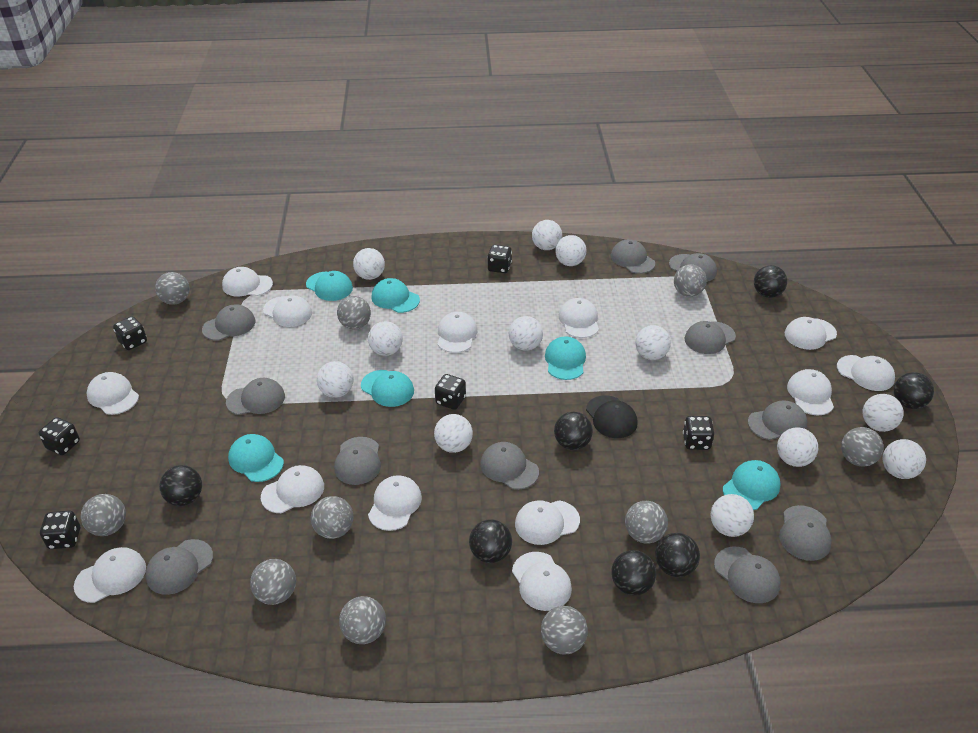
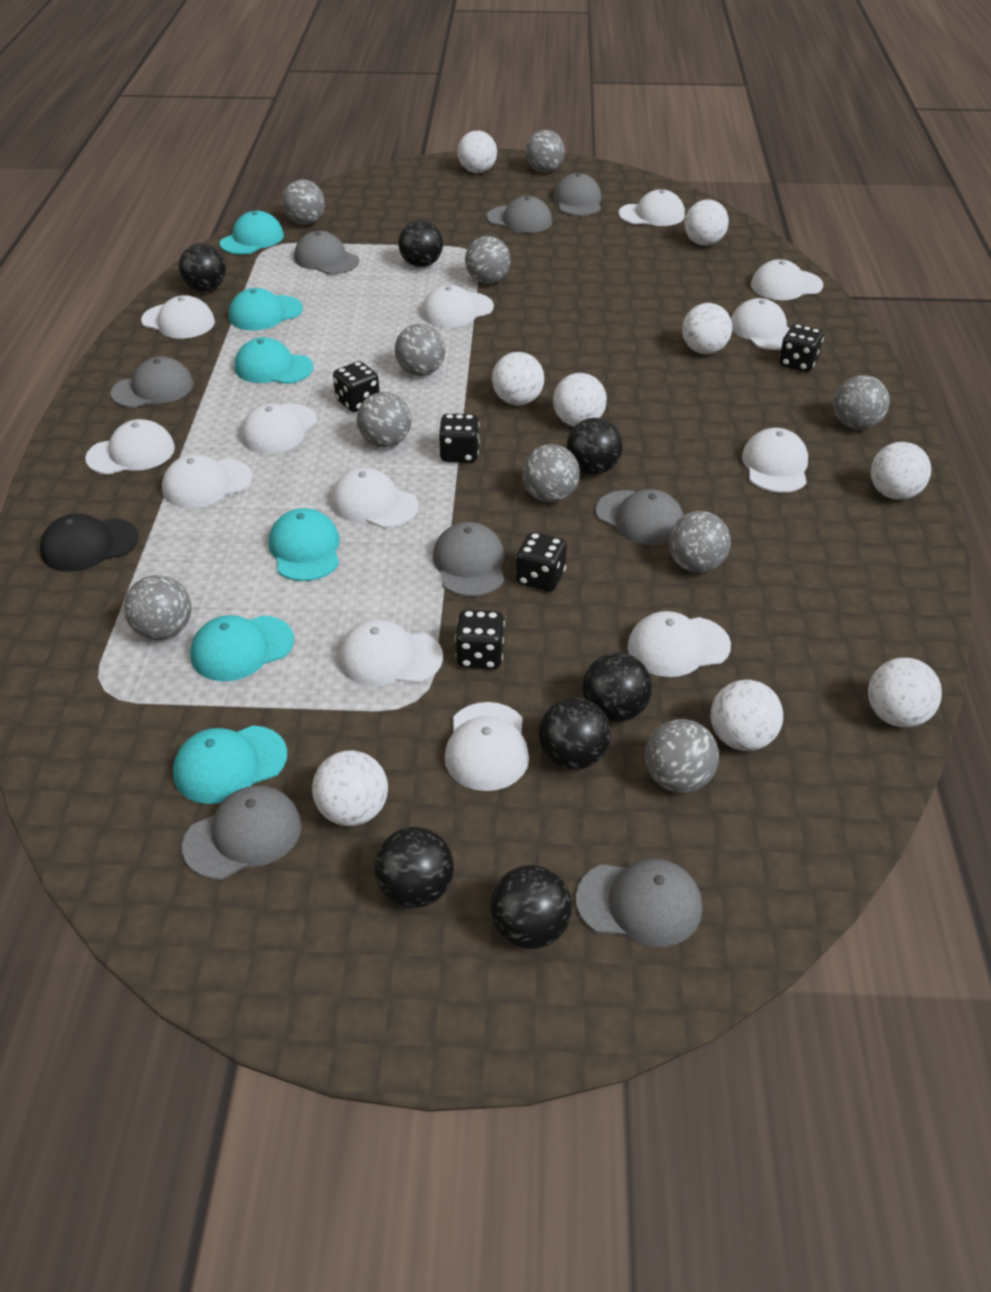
black dice: [39,417,80,455] [40,511,80,549] [113,316,147,350] [435,374,466,410] [487,245,512,273] [683,416,714,450] = 6 -> [333,361,379,412] [439,414,480,462] [455,610,505,669] [516,532,567,591] [779,324,824,372] = 5
grey cap: [145,539,213,595] [202,304,255,341] [226,378,285,415] [334,437,381,485] [480,442,539,490] [611,239,655,274] [669,253,717,282] [685,321,736,354] [714,547,781,603] [748,400,807,440] [779,505,832,561] = 11 -> [110,356,194,408] [182,786,302,880] [294,231,359,274] [433,522,504,596] [487,196,552,233] [553,173,601,216] [575,859,702,947] [596,489,684,545] = 8
white ball: [317,361,353,398] [353,248,385,280] [368,321,403,356] [434,414,473,453] [509,316,543,351] [532,220,562,250] [555,235,586,266] [635,325,671,360] [711,494,754,537] [777,427,818,467] [862,394,904,432] [883,439,926,479] = 12 -> [312,750,388,826] [458,131,497,173] [492,352,544,405] [553,373,607,427] [682,303,732,354] [685,199,729,246] [711,680,783,751] [868,658,942,727] [871,442,931,500] = 9

